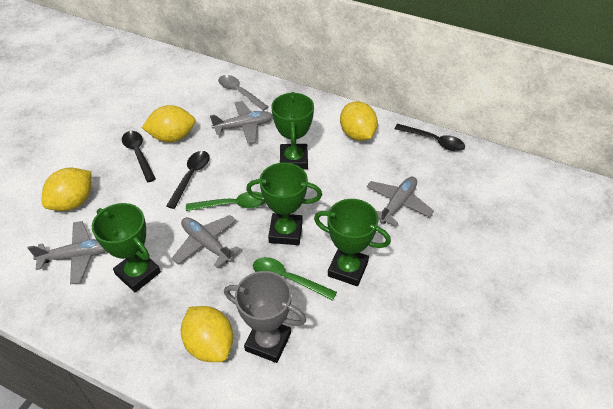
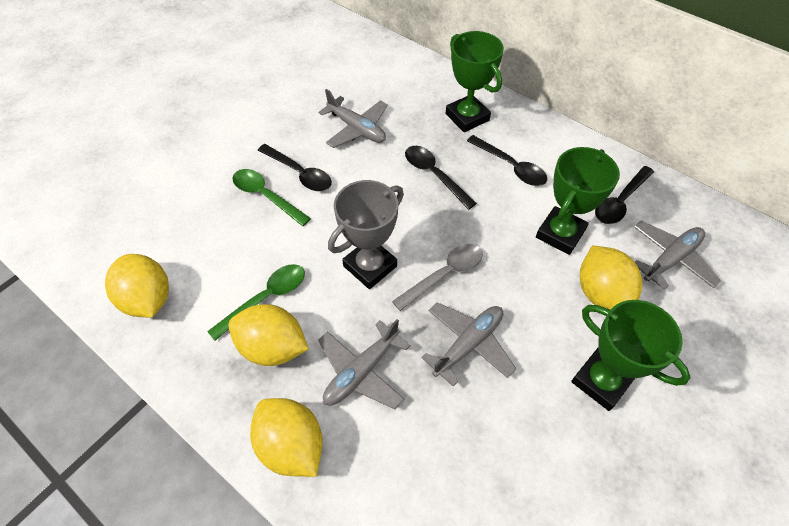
black spoon: [122,131,156,182] [166,151,210,209] [395,124,465,151] = 3 -> [258,144,332,191] [405,146,477,210] [467,135,547,186] [595,166,654,224] = 4
green trophy: [92,203,161,292] [246,163,322,245] [271,92,314,169] [314,199,391,286] = 4 -> [446,31,504,132] [536,147,620,255] [571,300,690,411] = 3

